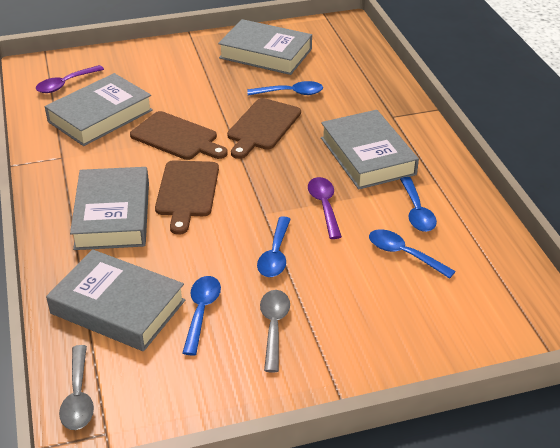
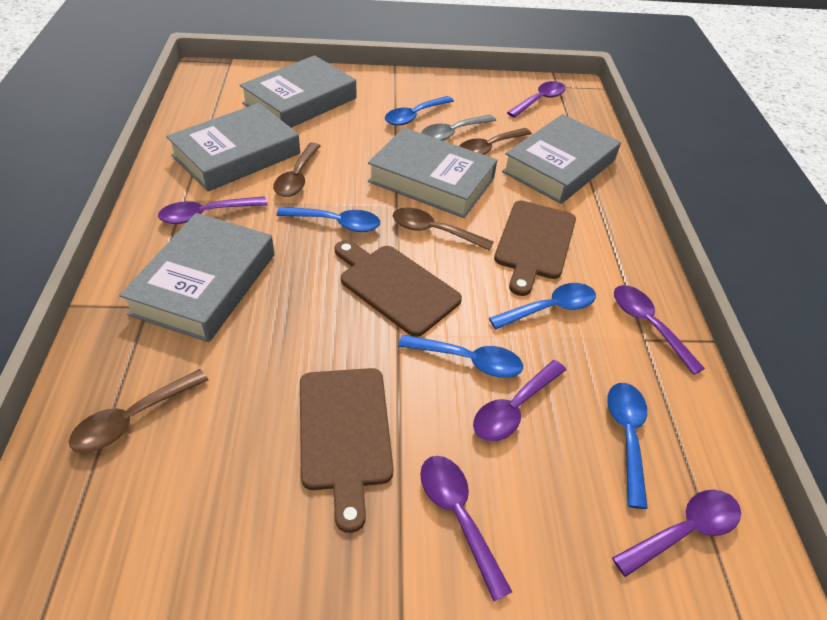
brown spoon: none = 0 -> [69,369,208,453] [273,143,321,197] [393,207,494,251] [460,128,532,155] = 4
grey spoon: [59,345,94,430] [260,290,290,372] = 2 -> [421,115,496,141] = 1
purple spoon: [36,65,104,93] [308,177,342,239] = 2 -> [158,196,267,224] [420,456,512,601] [473,360,566,441] [507,81,566,118] [612,490,741,577] [614,285,705,375] = 6

